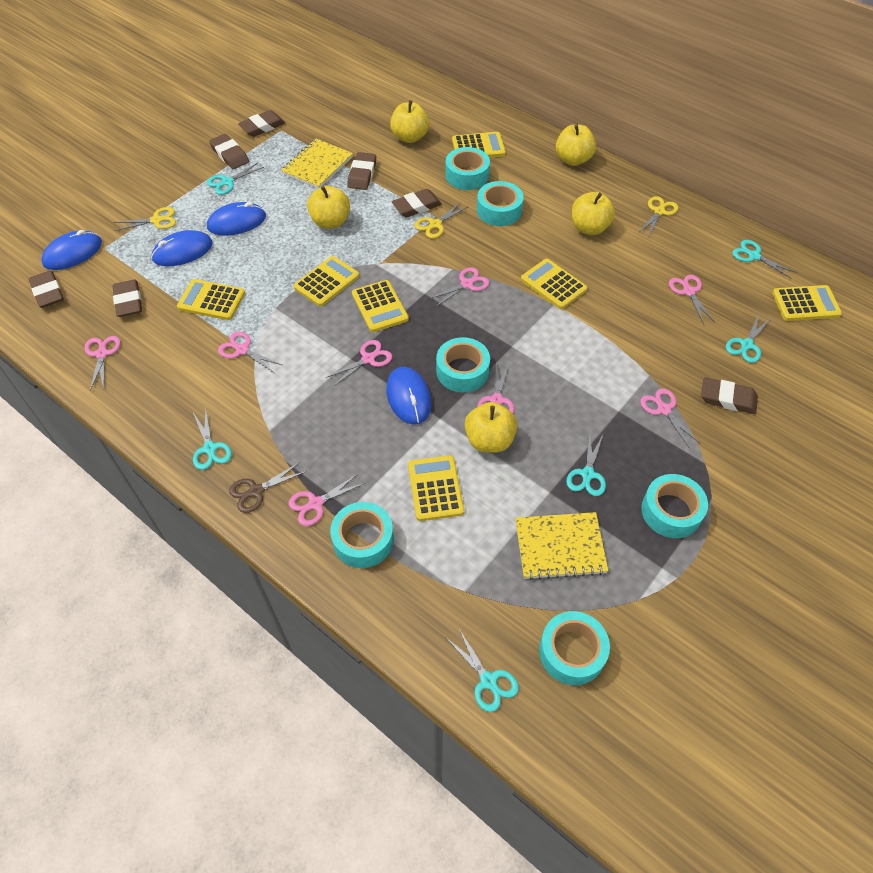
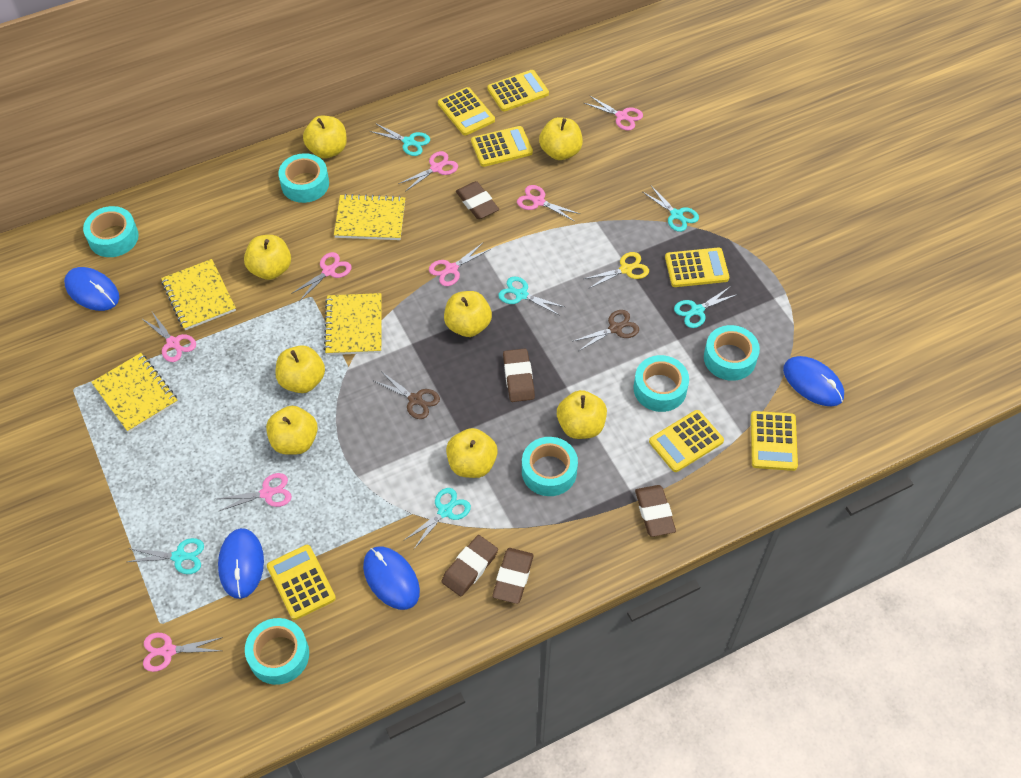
brown eraser: [29,271,64,308] [112,280,142,317] [209,134,249,169] [238,110,285,137] [347,152,376,190] [391,189,442,217] [701,377,758,414] = 7 -> [441,535,498,596] [456,181,499,219] [492,548,534,604] [503,349,535,402] [635,485,676,537] = 5
brown scissors: [229,462,307,513] = 1 -> [374,371,440,419] [574,310,639,351] = 2
yellow apple: [307,185,350,229] [390,100,429,143] [464,402,517,453] [556,124,596,166] [572,192,615,235] = 5 -> [244,235,291,280] [266,406,318,455] [276,345,325,393] [303,116,347,158] [444,291,492,337] [446,428,498,478] [539,117,583,160] [557,390,607,439] = 8
yellow notebook: [281,139,353,189] [515,512,608,580] = 2 -> [91,353,178,433] [161,259,236,330] [324,293,382,355] [334,194,405,240] = 4
yellow scissors: [114,207,176,231] [415,202,469,238] [638,196,678,236] = 3 -> [584,252,649,289] = 1

